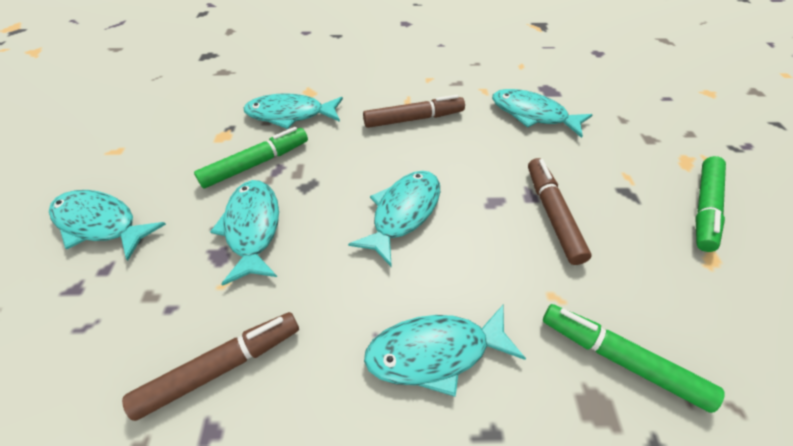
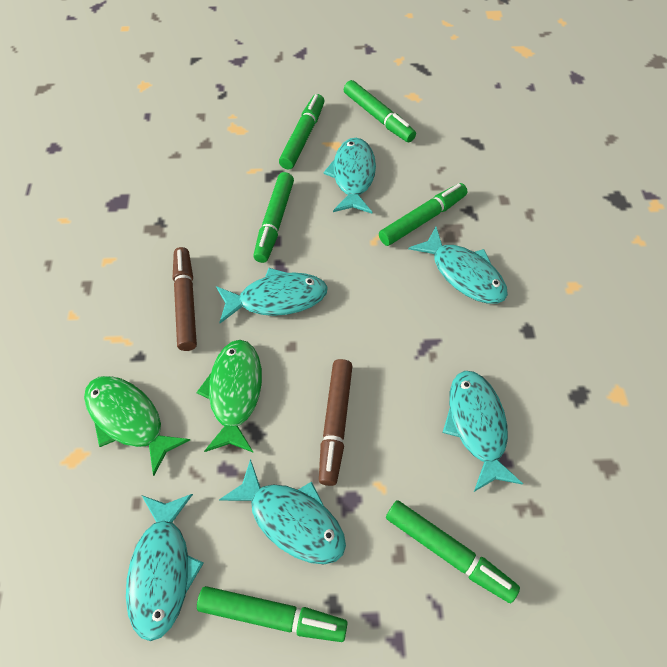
brown marker: [122,312,299,421] [363,95,465,128] [528,158,592,265] = 3 -> [173,247,197,351] [319,359,352,486] = 2
green fish: none = 0 -> [84,376,190,476] [196,340,262,453] = 2
green marker: [194,127,308,188] [543,304,724,413] [695,156,726,252] = 3 -> [197,586,348,642] [253,172,294,263] [279,94,324,170] [344,80,416,142] [379,183,468,246] [386,500,520,603] = 6

